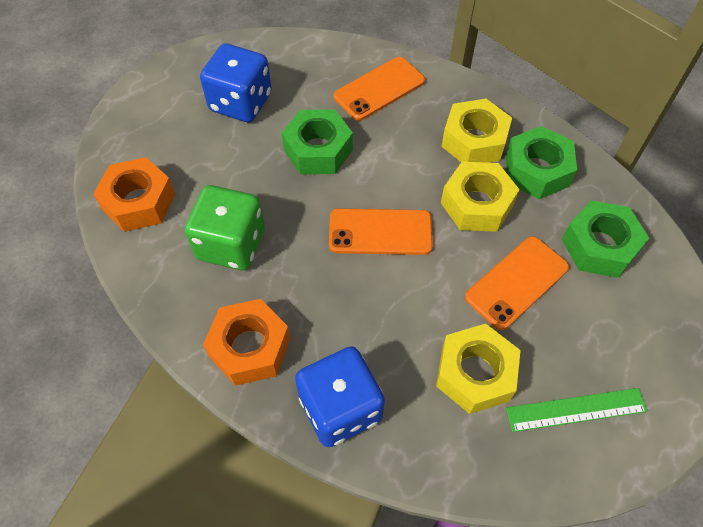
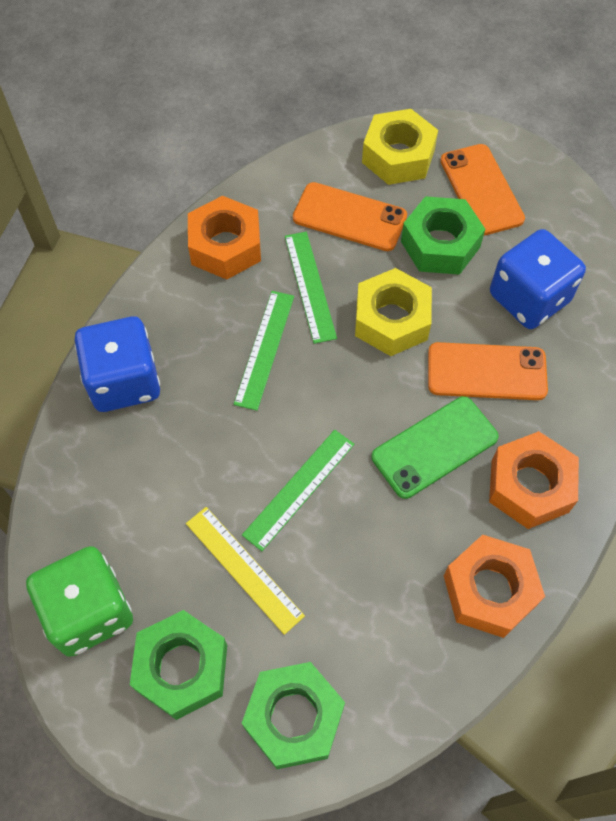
green phone: none = 0 -> [372,396,499,499] = 1
green ruler: [506,388,648,432] = 1 -> [233,291,294,411] [242,430,354,551] [285,232,337,344] = 3
orange nut: [93,157,175,232] [203,299,290,386] = 2 -> [188,196,261,280] [444,535,545,638] [489,431,579,529] = 3
yellow nut: [436,324,521,414] [441,99,512,163] [441,162,520,232] = 3 -> [355,268,432,356] [362,109,438,185] = 2
yellow ruler: none = 0 -> [186,507,305,635] = 1

